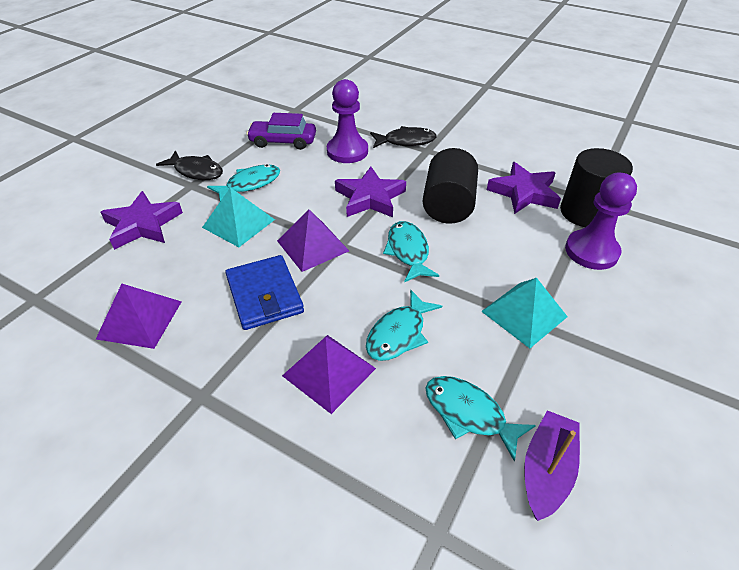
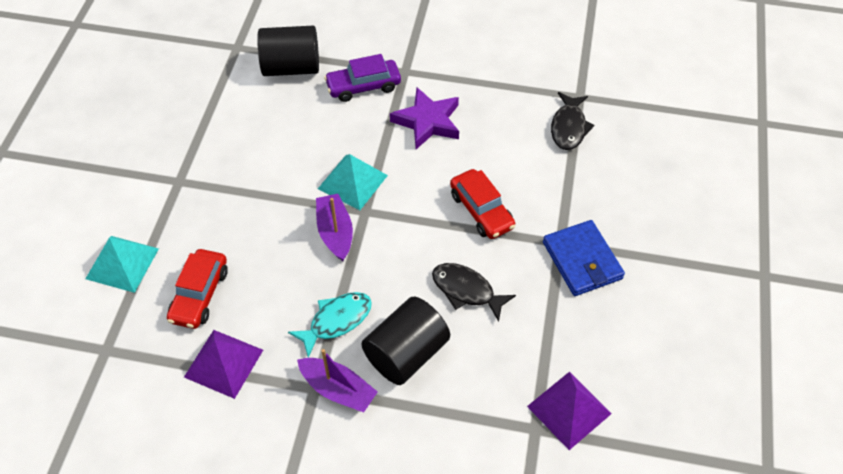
purple boat: [524,410,580,521] = 1 -> [297,349,378,412] [316,194,353,261] = 2
purple pawn: [327,79,368,163] [565,173,637,270] = 2 -> none = 0
purple pyramid: [96,284,182,349] [277,210,349,272] [282,335,376,414] = 3 -> [184,330,263,399] [527,372,612,450] = 2
purple star: [101,191,183,250] [335,167,406,218] [487,162,561,214] = 3 -> [390,87,459,149] = 1
red car: none = 0 -> [167,249,228,329] [450,169,515,239] = 2
turquoise fish: [207,164,280,201] [366,289,442,361] [383,221,439,282] [426,376,536,462] = 4 -> [288,292,372,358] = 1

